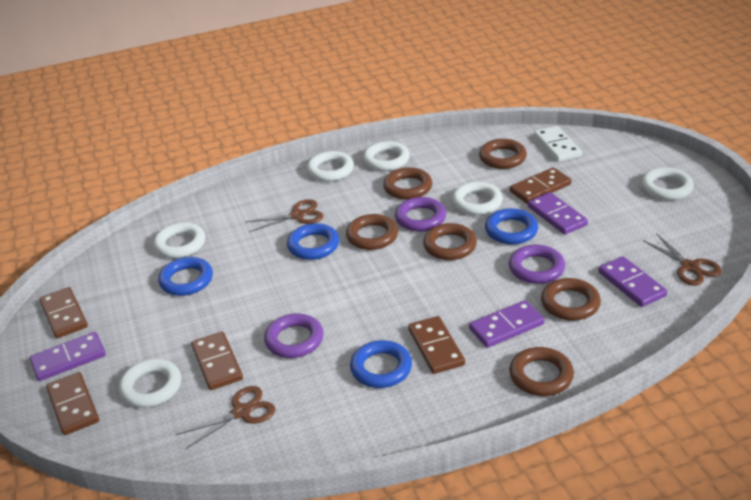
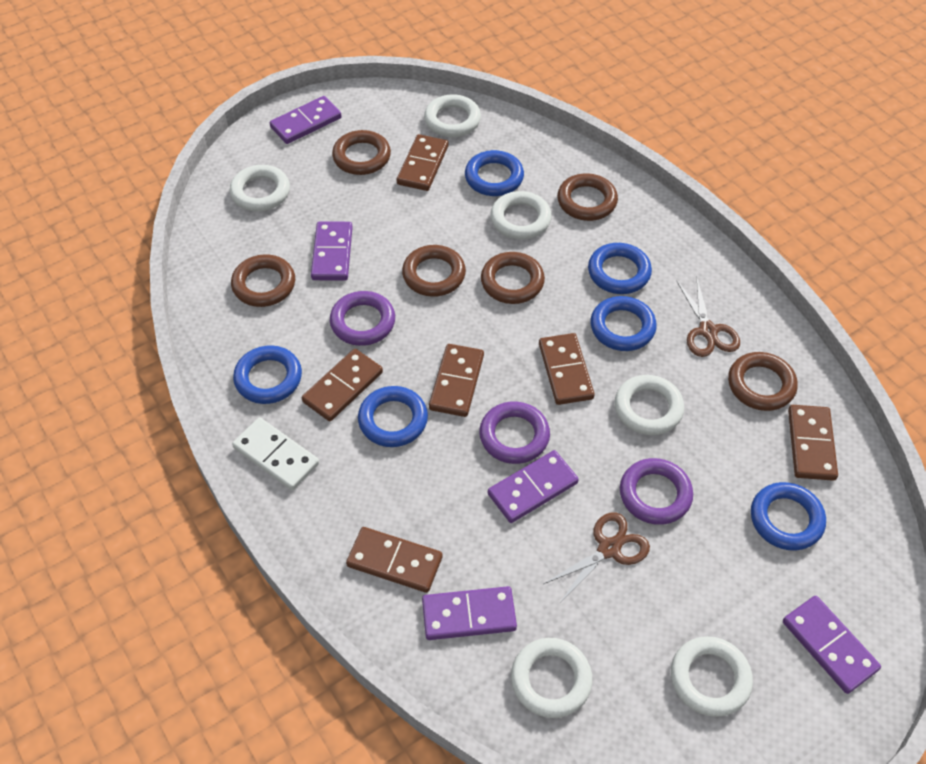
blue ring: [158,257,213,296] [287,223,339,260] [350,340,412,388] [485,208,538,245] = 4 -> [233,345,302,404] [358,386,428,447] [465,150,524,196] [588,243,652,294] [590,296,657,351] [751,482,826,551] = 6
brown domino: [39,287,88,338] [46,372,99,435] [191,332,243,390] [408,316,465,374] [510,167,571,204] = 5 -> [302,349,383,421] [346,527,443,593] [397,134,448,191] [429,344,484,417] [539,333,595,405] [788,405,838,481] = 6
brown scissors: [176,386,275,449] [245,199,324,232] [643,233,722,286] = 3 -> [544,512,650,603] [677,279,740,357] = 2
purple domino: [30,332,106,381] [469,300,545,348] [528,192,588,235] [598,256,667,307] = 4 -> [270,96,342,144] [311,221,353,281] [422,586,517,640] [488,450,579,523] [783,596,881,694] = 5

